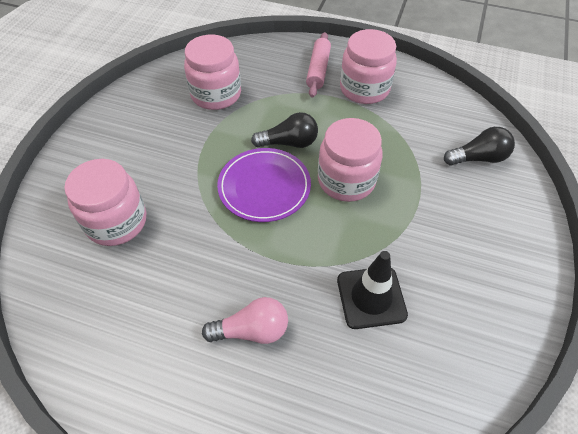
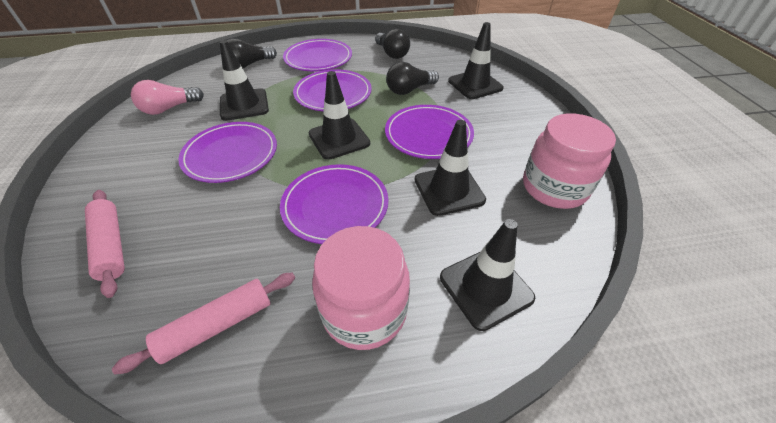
black light bulb: [251,112,318,148] [444,127,515,166] = 2 -> [226,38,277,68] [375,29,410,59] [386,62,439,95] = 3
black traffic cone: [337,251,408,329] = 1 -> [220,40,269,121] [308,71,370,160] [415,120,486,216] [440,219,535,331] [448,22,504,99] = 5
pink jar: [64,159,146,246] [184,34,241,110] [318,118,383,202] [340,29,397,104] = 4 -> [312,226,410,350] [523,114,616,209] = 2
pink rolling pin: [306,32,331,97] = 1 -> [85,190,125,298] [112,273,295,374] = 2
purple plate: [217,148,311,222] = 1 -> [178,122,277,183] [280,164,388,244] [283,39,352,71] [293,69,372,111] [385,105,474,159] = 5

